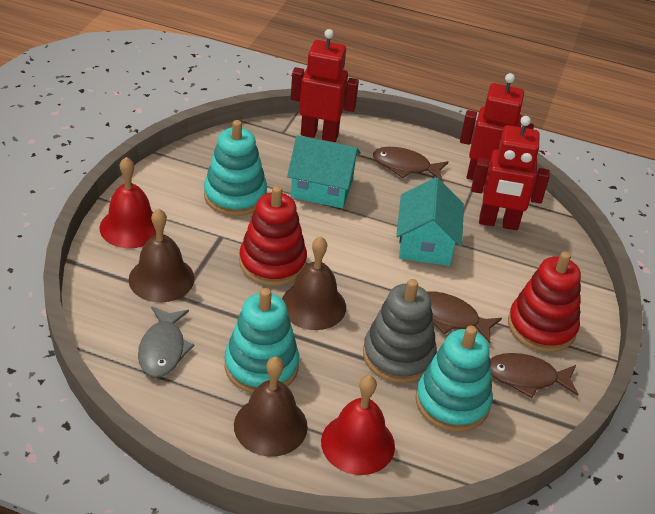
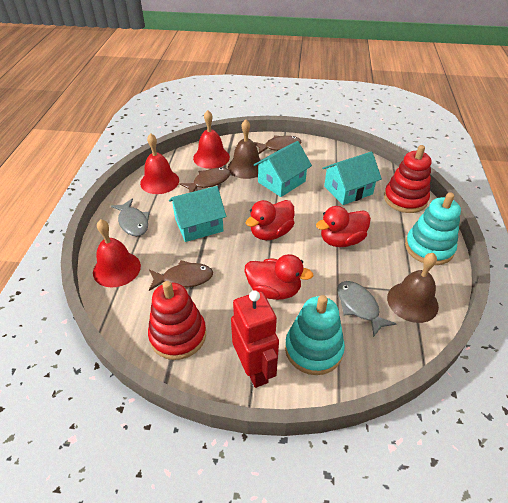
brown bell: [129,208,195,302] [234,357,308,457] [282,236,346,330] = 3 -> [228,119,260,179] [387,253,439,323] = 2
grey fish: [138,307,194,377] = 1 -> [111,198,150,236] [337,281,397,337] = 2
grey stacking toy: [363,279,437,383] = 1 -> none = 0
red bell: [100,157,156,248] [321,375,395,475] = 2 -> [93,219,141,287] [140,133,179,194] [193,110,230,169] = 3
red duck: none = 0 -> [245,254,313,300] [246,200,295,240] [316,206,371,247] = 3
red robot: [291,29,359,142] [460,73,534,180] [471,116,550,230] = 3 -> [231,290,279,388] = 1
turquoise house: [287,135,361,208] [396,177,464,266] = 2 -> [169,186,226,242] [254,141,312,197] [322,151,382,205] = 3
turquoise stacking toy: [204,120,267,216] [225,288,299,393] [415,326,493,432] = 3 -> [285,295,345,375] [405,192,461,265] = 2

